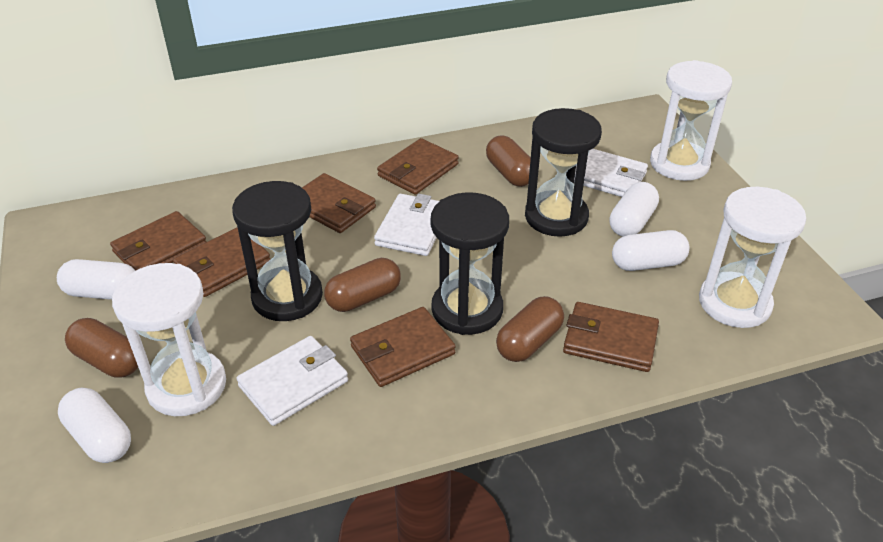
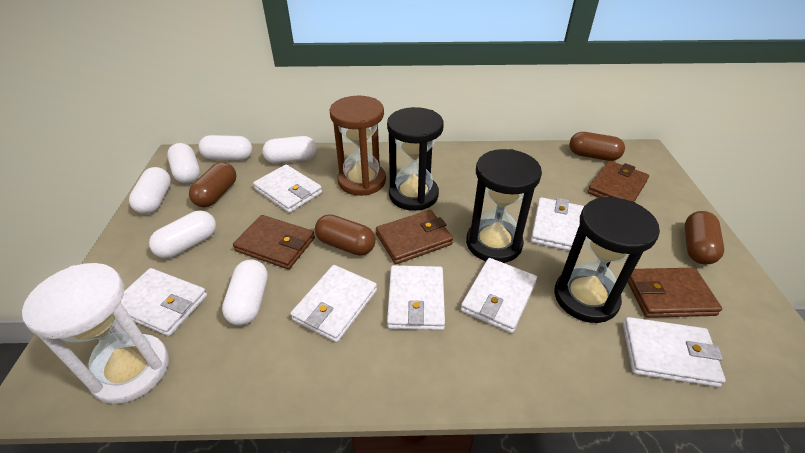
brown hourglass: none = 0 -> [330,96,386,196] = 1
brown wallet: [110,211,207,271] [173,227,271,297] [302,173,376,233] [350,307,456,387] [377,138,459,195] [563,302,659,372] = 6 -> [233,215,315,269] [376,210,453,264] [587,161,649,202] [628,268,722,318] = 4
white capsule: [57,259,135,300] [58,388,131,463] [609,182,659,237] [612,230,689,271] = 4 -> [129,167,171,214] [149,211,216,258] [167,143,200,184] [199,135,252,161] [222,259,268,326] [262,136,316,164] = 6
white hourglass: [112,263,226,416] [650,60,732,181] [699,187,806,328] = 3 -> [22,263,169,404] = 1
white wallet: [236,336,348,426] [374,194,439,256] [574,149,648,197] = 3 -> [121,268,207,336] [253,165,322,213] [290,265,377,342] [387,265,445,330] [461,258,537,333] [531,197,584,251] [623,317,726,387] = 7

